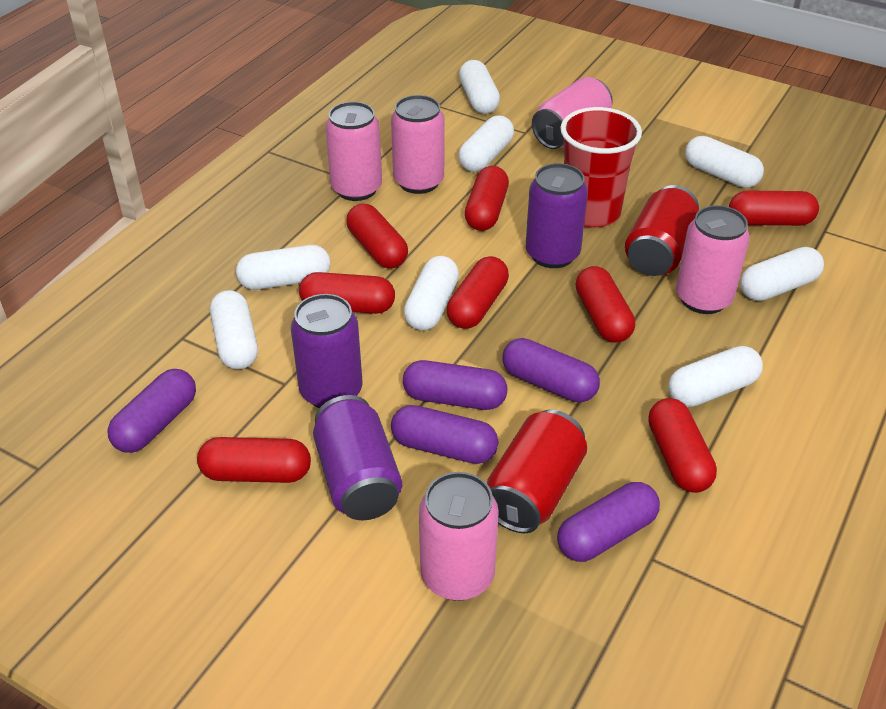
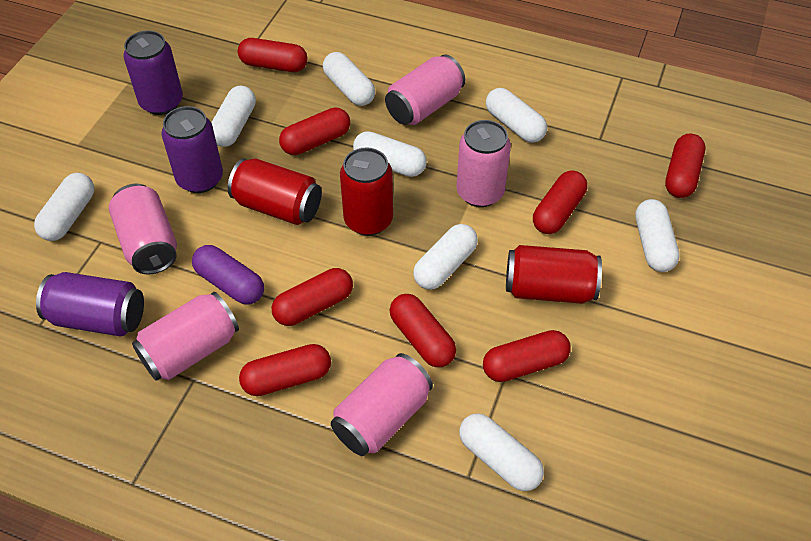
purple capsule: [107,369,196,453] [391,405,498,464] [403,360,507,410] [502,338,600,402] [557,482,660,562] = 5 -> [192,245,264,305] = 1
red can: [486,410,587,533] [625,185,699,276] = 2 -> [228,158,322,225] [340,148,393,236] [506,245,602,304] = 3
red cup: [560,107,642,227] = 1 -> none = 0

